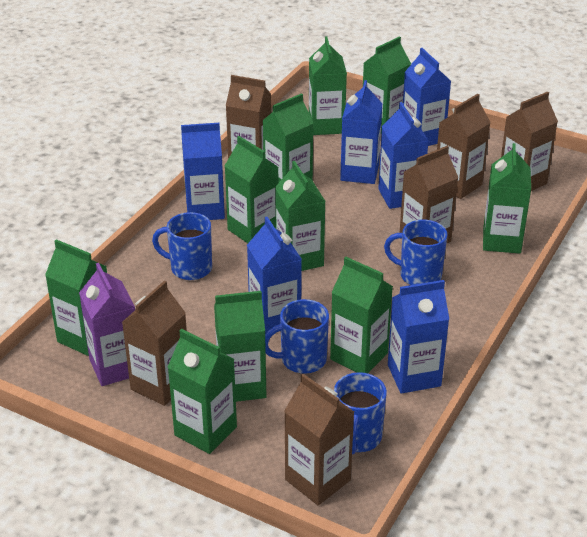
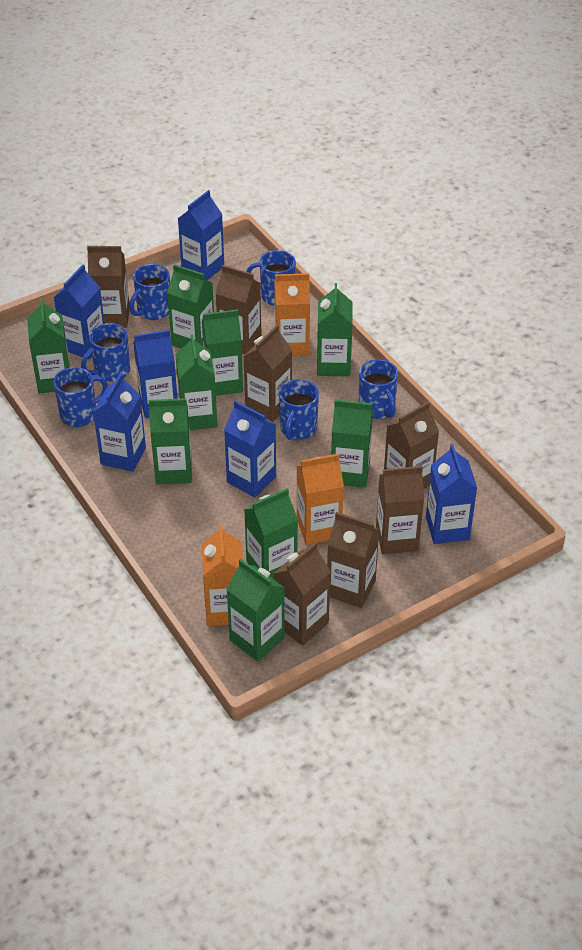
blue mug: [152,212,212,280] [265,299,329,374] [334,372,387,454] [384,220,447,285] = 4 -> [53,367,108,427] [81,323,130,382] [129,264,170,320] [247,250,296,306] [279,379,319,440] [359,359,398,419] = 6
brown carton: [122,281,187,406] [226,75,271,159] [284,374,354,505] [400,146,458,244] [437,94,491,199] [501,91,558,191] = 6 -> [87,246,129,328] [215,265,261,354] [243,325,292,422] [273,542,331,645] [327,512,379,608] [376,466,424,554] [384,402,439,489] = 7
green carton: [45,239,107,356] [168,329,237,454] [214,291,266,402] [225,136,278,243] [262,93,313,183] [275,161,326,271] [309,37,347,135] [330,257,393,373] [363,37,411,134] [483,143,531,254] = 10 -> [27,298,70,393] [149,398,192,484] [167,264,214,349] [175,334,217,430] [202,309,243,396] [226,559,285,661] [244,488,298,579] [317,283,353,377] [331,400,373,488] = 9
orange carton: none = 0 -> [201,524,243,626] [274,273,310,356] [297,454,344,545] = 3
purple carton: [79,263,135,386] = 1 -> none = 0

